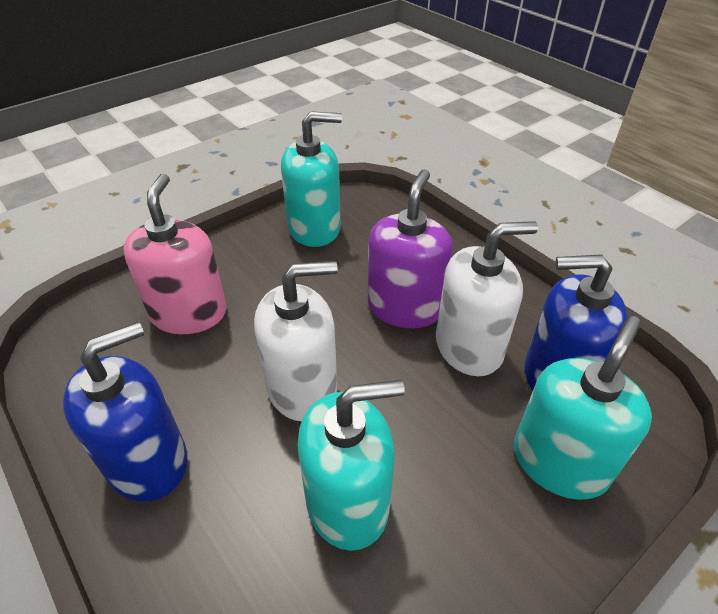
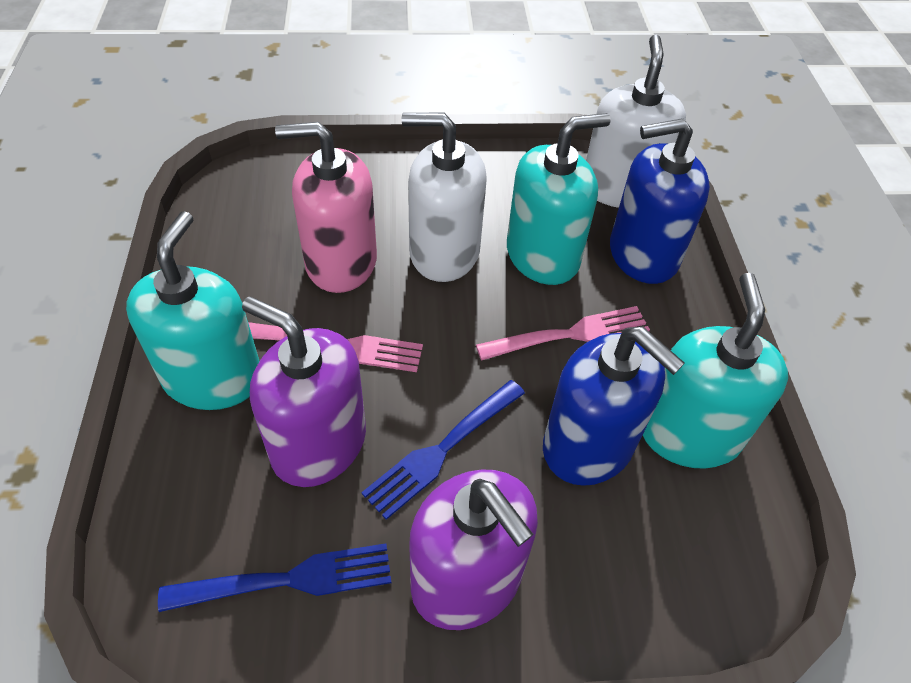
blue fork: none = 0 -> [158,543,391,612] [361,380,525,520] = 2
pink fork: none = 0 -> [248,322,423,372] [476,306,650,360] = 2
purple soap dispenser: [368,169,453,329] = 1 -> [242,296,366,487] [409,469,538,630] = 2

